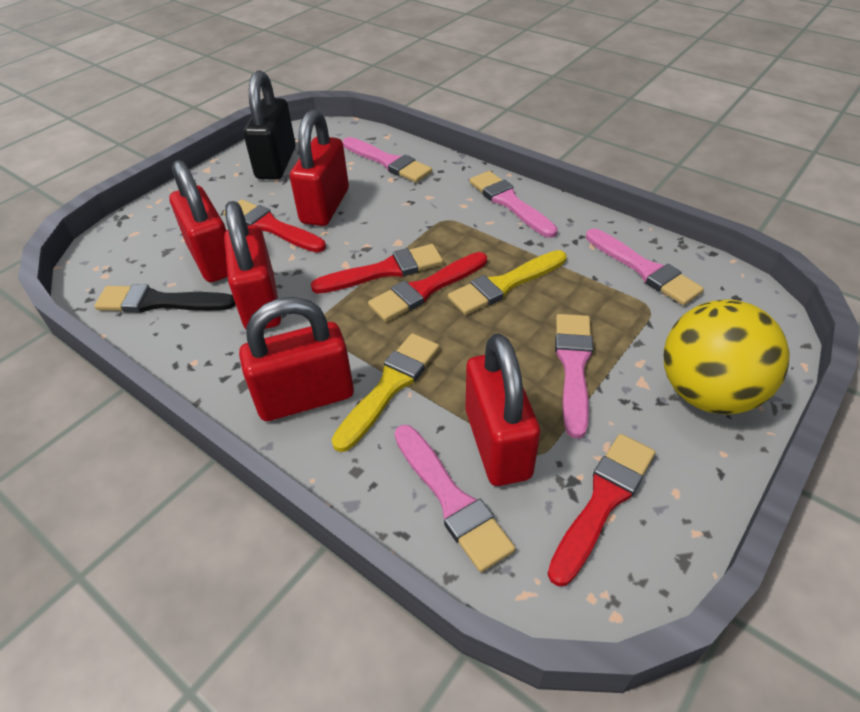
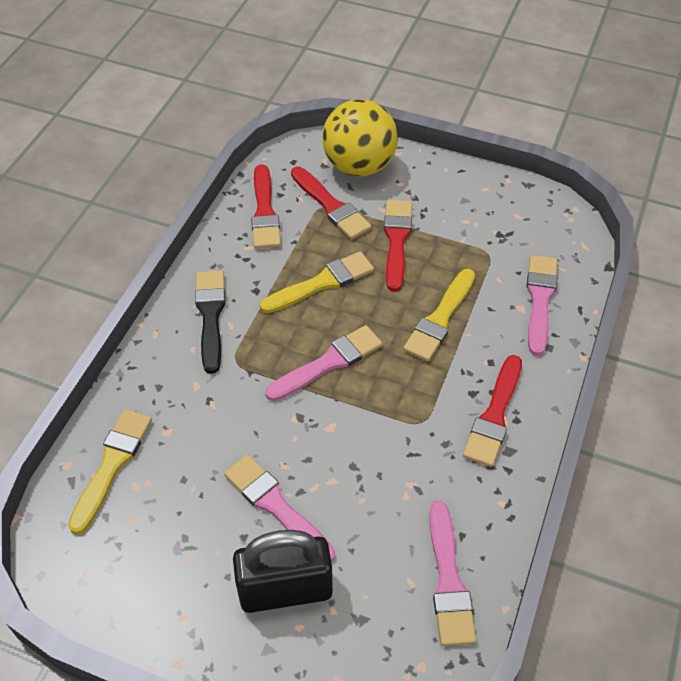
pink brush: [343,137,432,183] [394,425,515,572] [469,171,558,238] [555,314,593,439] [586,228,704,305] = 5 -> [224,454,335,562] [265,325,382,401] [429,501,476,646] [526,255,558,356] = 4
red padlock: [169,160,228,282] [224,201,281,329] [239,297,354,421] [290,109,349,226] [466,333,540,486] = 5 -> none = 0
yellow brush: [332,333,440,452] [448,250,567,315] = 2 -> [68,409,152,535] [260,251,374,313] [403,269,475,361] = 3

